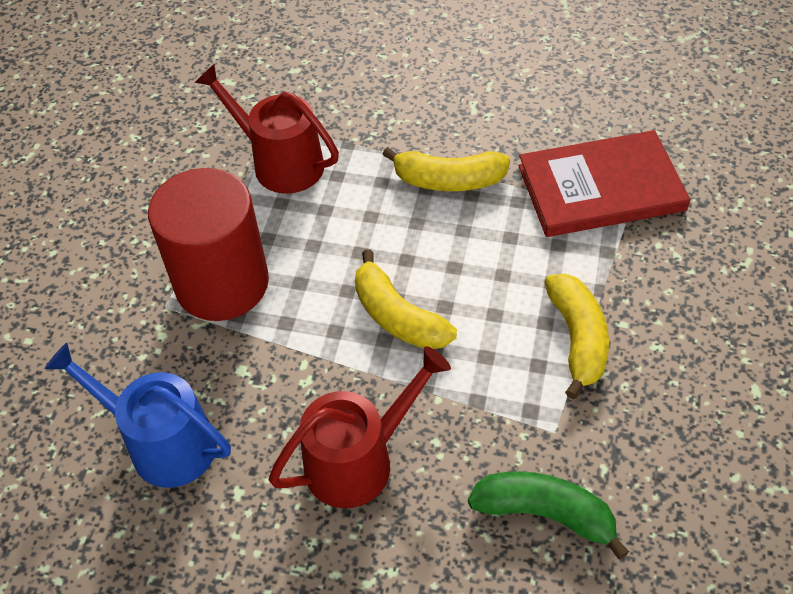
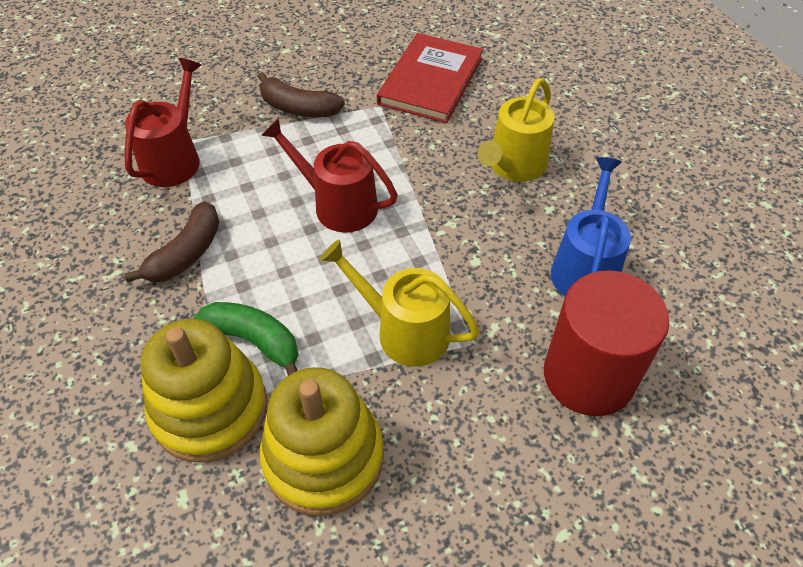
brown banana: none = 0 -> [124,201,219,282] [258,72,345,117] = 2
yellow banana: [355,249,457,349] [382,147,510,191] [544,274,609,399] = 3 -> none = 0
yellow stacking toy: none = 0 -> [141,319,268,463] [260,367,384,516] = 2
yellow watering can: none = 0 -> [320,240,480,367] [477,78,554,182] = 2

